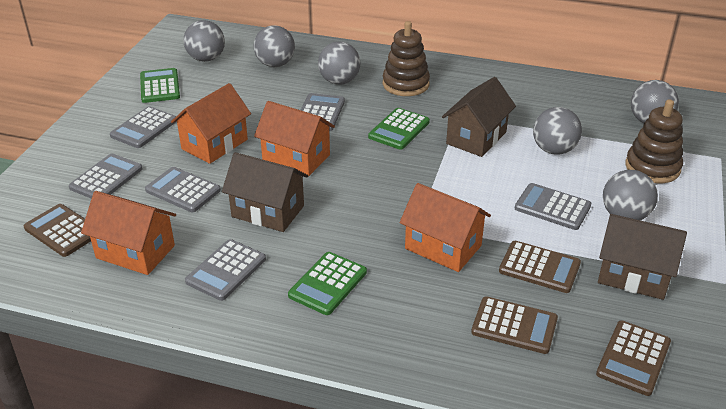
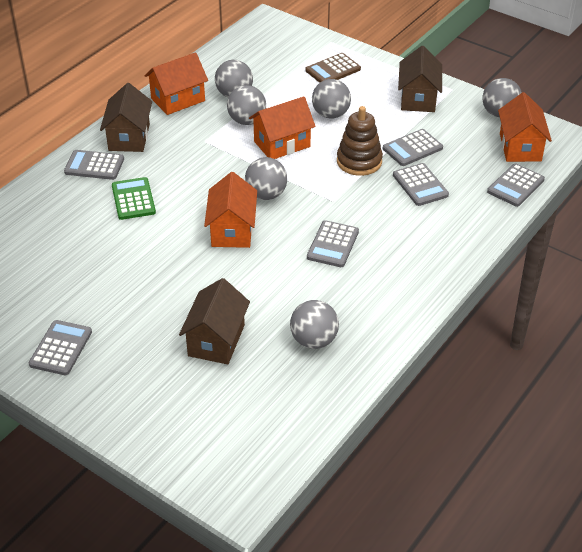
brown calculator: [24,204,91,257] [471,296,558,354] [499,241,581,293] [596,321,671,396] = 4 -> [305,53,361,83] = 1
brown stacking toy: [383,21,430,96] [625,99,683,183] = 2 -> [337,106,383,176] = 1
green calculator: [140,68,180,103] [288,252,367,315] [368,108,430,150] = 3 -> [112,177,156,220] = 1

